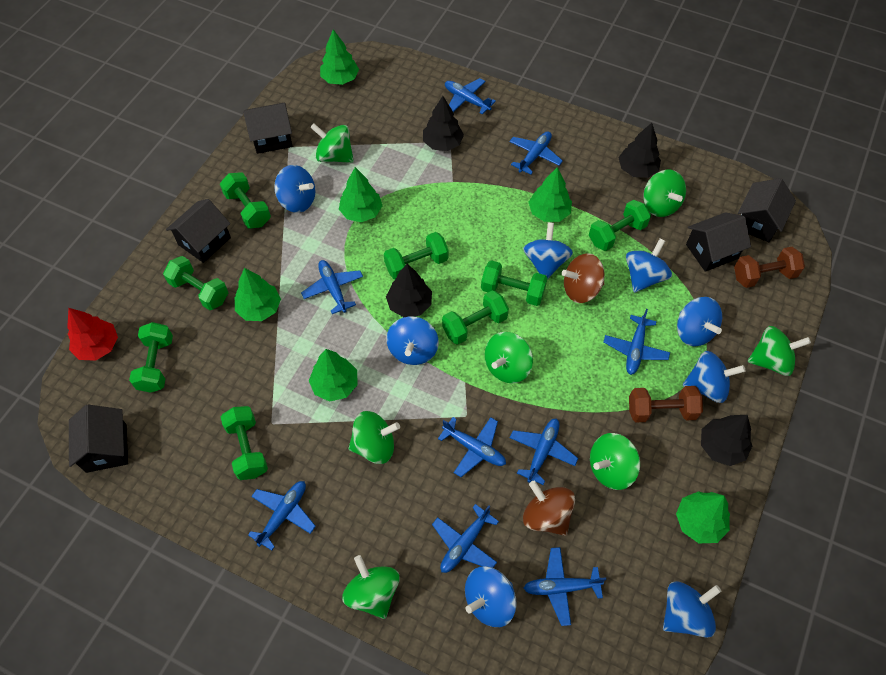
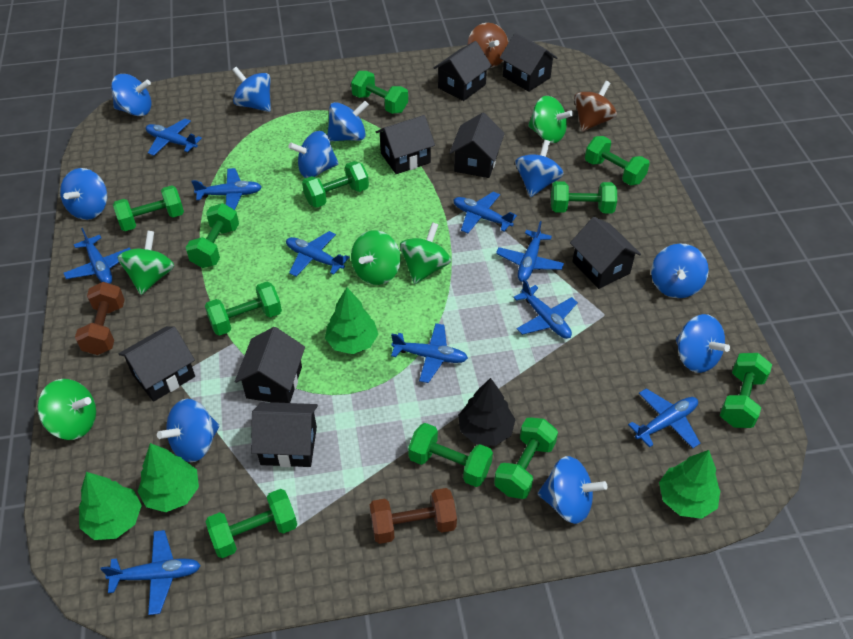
black house: [69,404,128,473] [166,199,231,263] [243,103,293,154] [686,212,751,272] [738,178,796,242] = 5 -> [118,326,195,402] [235,327,305,403] [251,402,318,467] [376,115,435,174] [434,41,492,101] [450,112,505,178] [500,33,557,92] [570,217,641,289] = 8
black tree: [386,264,432,317] [423,96,464,151] [618,123,661,178] [701,415,752,466] = 4 -> [458,378,516,446] = 1
blue plane: [248,481,316,551] [301,260,363,314] [432,504,499,573] [438,417,506,477] [445,78,496,114] [509,131,563,175] [510,418,578,485] [523,547,606,626] [604,309,670,375] = 9 -> [63,228,131,284] [101,530,201,615] [146,119,202,156] [192,168,262,210] [286,231,349,276] [391,323,468,383] [453,192,517,233] [496,221,564,282] [513,279,578,339] [628,389,700,448] = 10
blue spinning top: [274,165,316,213] [386,316,439,365] [465,567,517,627] [523,222,573,279] [626,239,672,293] [663,581,721,638] [677,297,722,346] [683,351,746,403] = 8 -> [60,168,107,220] [111,74,152,116] [157,399,219,462] [232,67,271,112] [288,131,339,178] [327,101,369,142] [515,140,563,197] [538,456,607,524] [651,243,709,298] [676,314,730,373] = 10
green dumbbell: [129,322,173,393] [163,256,228,310] [220,172,271,229] [221,406,268,480] [384,232,449,280] [442,290,509,345] [481,260,547,306] [589,200,651,251] = 8 -> [113,185,184,231] [186,203,239,268] [205,282,282,336] [205,489,297,558] [302,161,369,208] [351,71,408,114] [408,423,493,487] [494,417,558,499] [551,181,617,213] [585,136,650,186] [720,353,772,428] = 11
green spinning top: [310,123,354,163] [342,555,400,619] [348,411,400,464] [485,332,533,383] [590,433,640,490] [643,170,686,217] [748,326,811,376] = 7 -> [37,379,96,440] [118,231,174,295] [351,230,401,285] [400,222,451,284] [528,96,573,143] = 5
green tree: [235,268,281,321] [309,349,358,402] [320,29,359,85] [339,167,382,222] [529,167,572,222] [676,491,730,543] = 6 -> [79,472,142,540] [137,443,199,512] [325,287,378,354] [659,450,721,519] = 4
red tree: [67,308,118,361] = 1 -> none = 0

